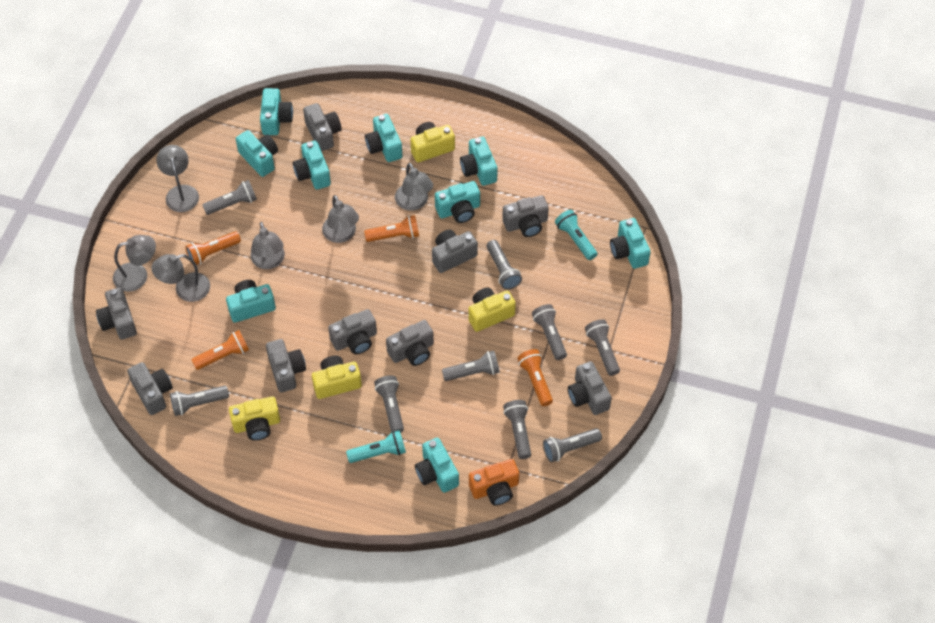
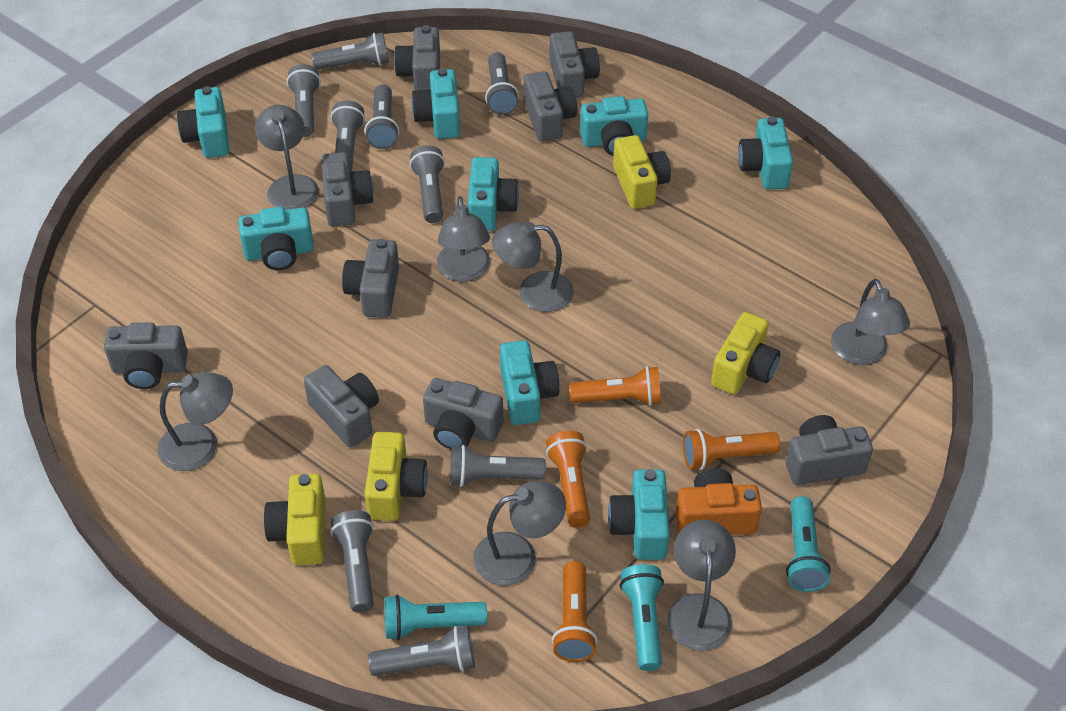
grey lamp: [113,235,156,292] [151,254,210,302] [156,145,199,212] [250,222,285,269] [322,195,359,243] [395,163,433,211] = 6 -> [157,372,233,471] [255,105,319,210] [437,196,490,281] [473,481,566,586] [492,221,574,312] [667,520,736,651] [831,279,910,365] = 7
turquoise camera: [226,280,276,323] [236,130,278,177] [260,88,293,135] [293,141,331,190] [365,114,403,162] [415,438,459,493] [435,181,480,223] [460,137,498,186] [610,218,651,269] = 9 -> [177,86,229,158] [238,207,314,270] [411,68,460,139] [468,157,519,231] [500,340,559,425] [580,96,648,156] [608,469,670,560] [738,116,793,190] = 8
turquoise flashlight: [346,430,406,463] [555,210,597,260] = 2 -> [385,594,487,640] [620,564,664,671] [786,496,831,592] = 3

